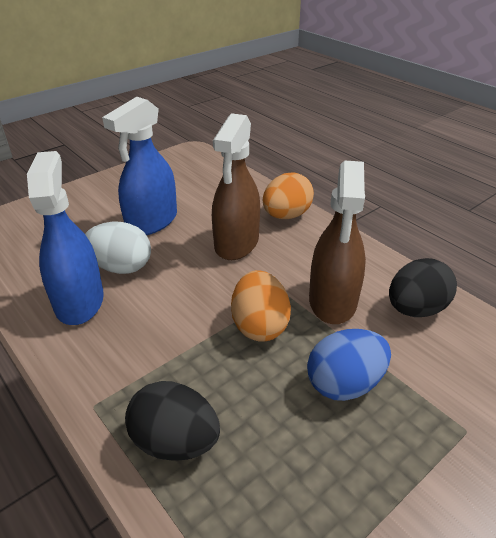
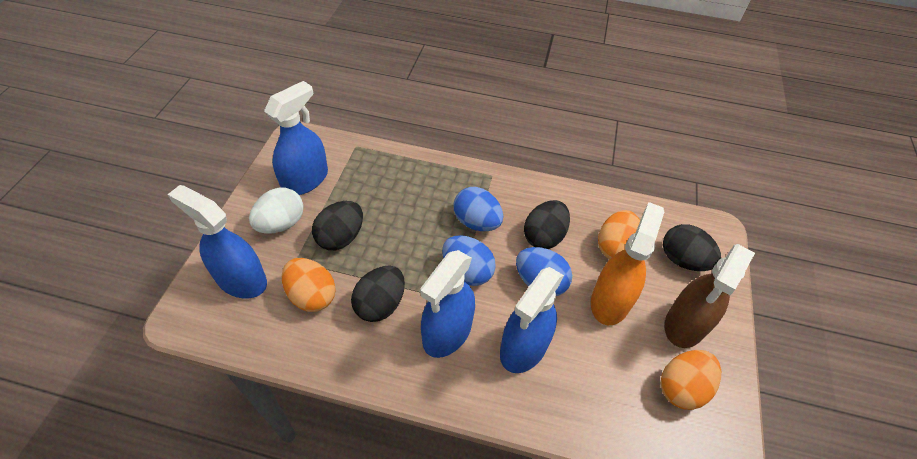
black egg: [125,381,220,461] [389,258,457,317] = 2 -> [312,201,363,250] [351,266,405,322] [524,200,570,249] [663,224,721,271] = 4
blue egg: [307,329,391,401] = 1 -> [442,235,496,286] [453,187,503,231] [516,247,572,296] = 3
blue spray bottle: [27,151,104,325] [102,97,177,235] = 2 -> [167,185,267,299] [264,81,328,195] [420,250,475,358] [500,267,564,373] = 4
brown spray bottle: [212,113,260,260] [309,160,366,324] = 2 -> [665,244,755,348] = 1
orange egg: [231,270,291,342] [262,172,314,219] = 2 -> [282,258,336,312] [598,210,640,259] [661,350,721,410] = 3
orange spray bottle: none = 0 -> [591,202,664,325] = 1

